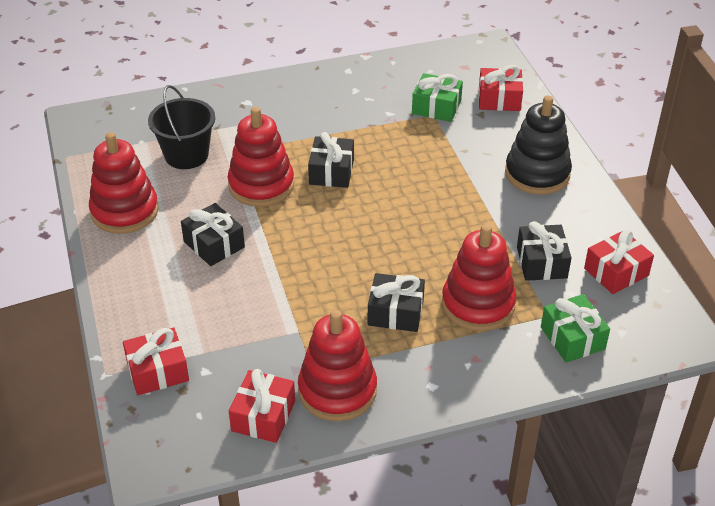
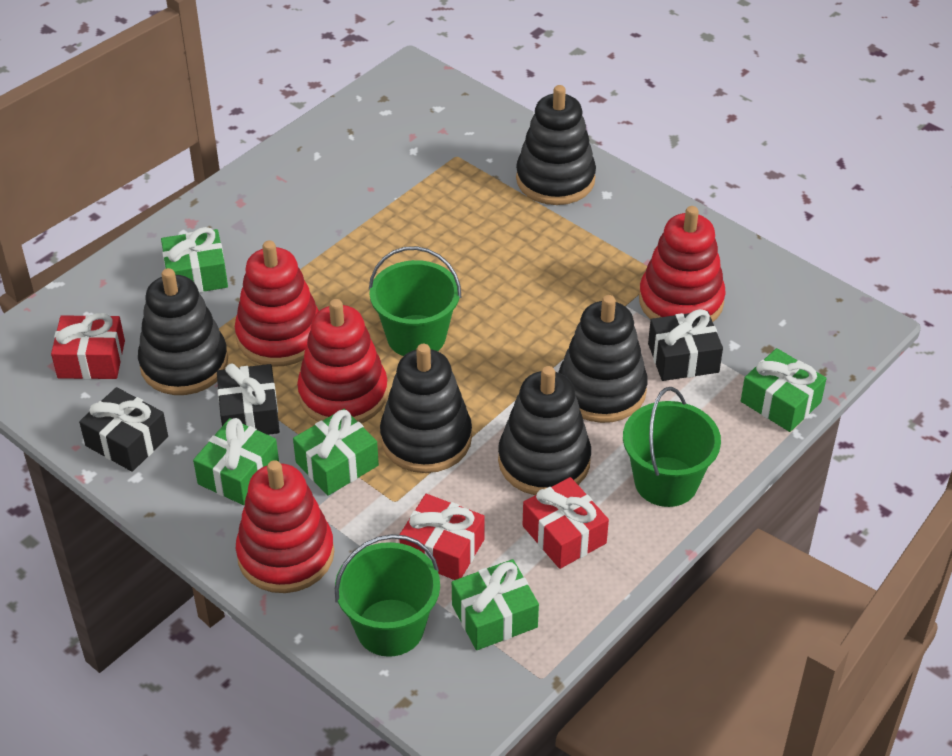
black bucket: [148,85,215,169] = 1 -> none = 0
black gift: [181,203,245,266] [308,132,354,188] [368,273,425,332] [517,221,571,281] = 4 -> [79,387,168,472] [217,363,280,435] [648,309,723,381] = 3
black stacking toy: [505,95,572,195] = 1 -> [138,268,228,395] [380,344,472,473] [498,366,591,495] [516,85,596,205] [558,295,648,423] = 5
green bucket: none = 0 -> [335,534,440,657] [369,246,461,356] [623,387,721,507] = 3
green gift: [412,73,463,122] [541,294,610,362] = 2 -> [161,227,228,293] [193,418,279,505] [293,409,379,496] [452,559,539,650] [741,348,827,432] = 5
red gift: [123,327,189,395] [229,369,295,443] [478,65,523,111] [584,230,654,294] = 4 -> [51,313,125,379] [399,494,485,580] [523,477,609,569] = 3

